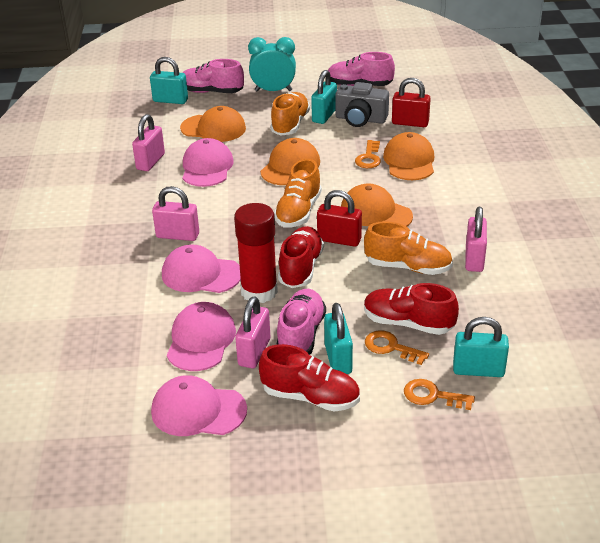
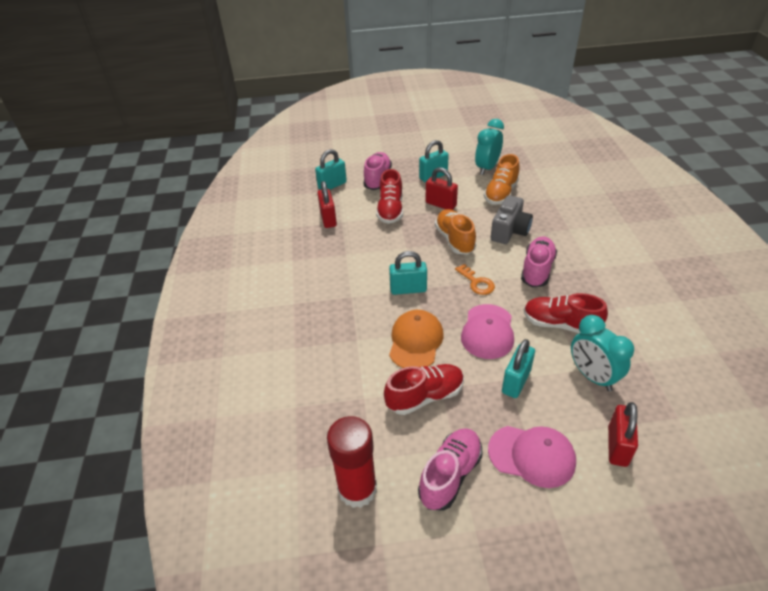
orange cap: [180,106,246,142] [260,138,320,185] [341,183,413,227] [383,132,434,180] = 4 -> [389,310,444,368] = 1
orange key: [355,140,381,168] [365,330,429,365] [404,379,475,410] = 3 -> [455,264,495,295] = 1
orange shoe: [270,92,310,135] [274,159,322,228] [364,221,453,275] = 3 -> [435,209,476,254] [484,154,520,205] = 2
pink cap: [151,375,247,436] [162,245,241,293] [167,302,236,371] [183,138,234,187] = 4 -> [461,304,514,359] [488,426,576,488] = 2
pink padlock: [132,114,165,171] [152,186,199,241] [235,296,270,368] [465,207,487,272] = 4 -> none = 0
red padlock: [317,190,362,247] [392,78,431,127] = 2 -> [317,181,337,228] [426,167,458,210] [608,402,638,467] = 3
turquoise clock: [248,37,296,92] = 1 -> [475,119,504,175] [571,315,634,391] = 2

